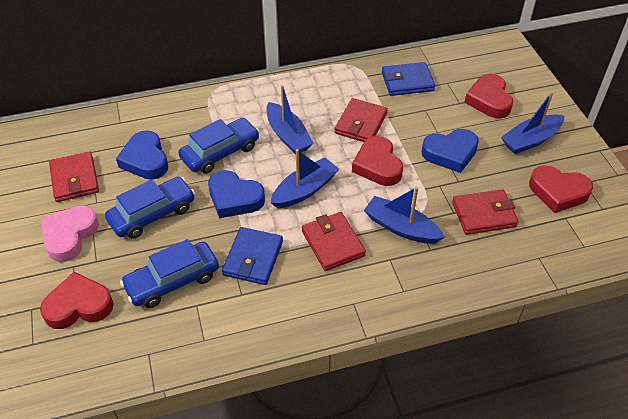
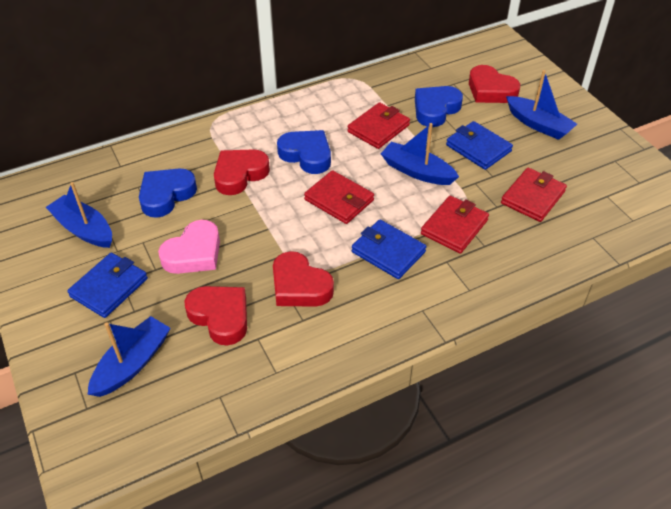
blue car: [105,177,195,239] [120,239,219,308] [178,118,260,174] = 3 -> none = 0
blue wallet: [222,227,283,285] [382,62,435,96] = 2 -> [67,253,148,318] [352,220,426,279] [446,121,513,170] = 3

